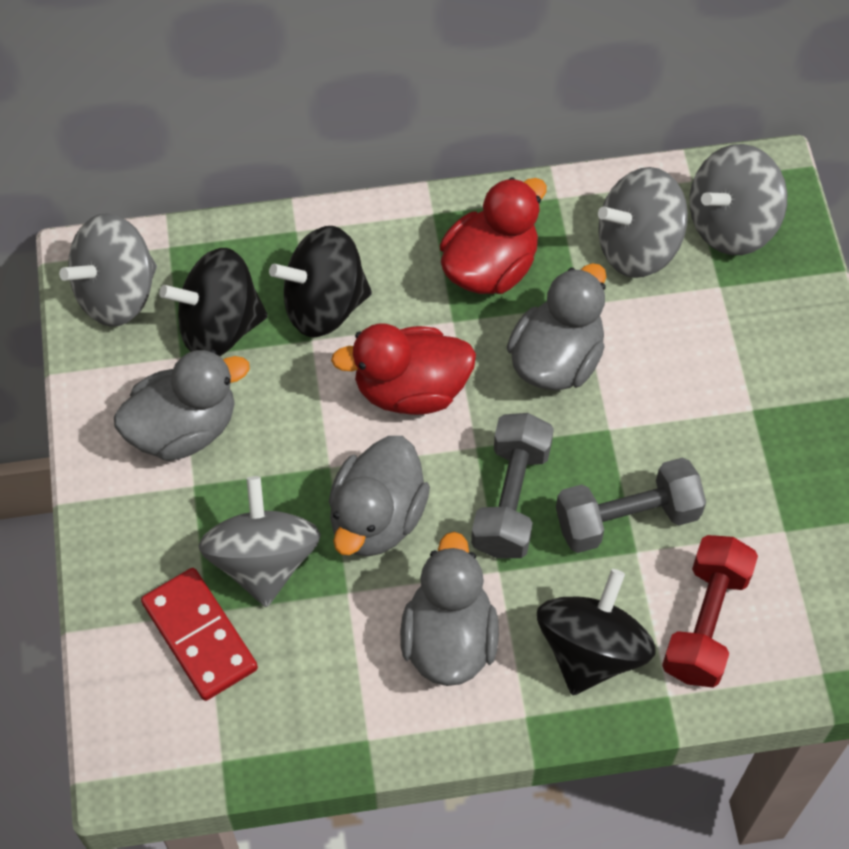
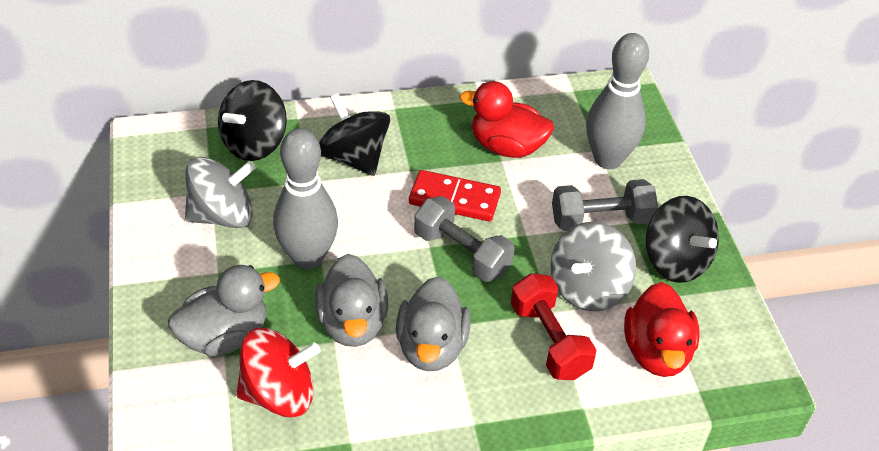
grey bowling pin: none = 0 -> [273,128,338,269] [586,33,649,169] = 2
grey duck: [114,350,250,461] [329,436,430,557] [400,532,499,686] [507,263,606,391] = 4 -> [168,265,280,356] [315,254,388,347] [396,276,470,371] = 3
grey spinning top: [59,213,157,327] [199,476,321,607] [598,167,688,278] [689,144,787,255] = 4 -> [185,157,256,228] [550,222,636,311] = 2
red spinning top: none = 0 -> [236,328,320,417] = 1

